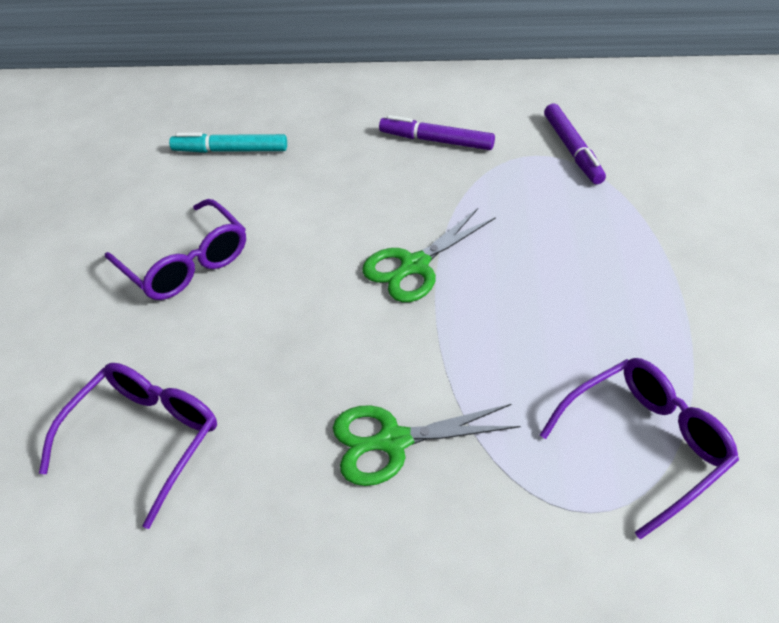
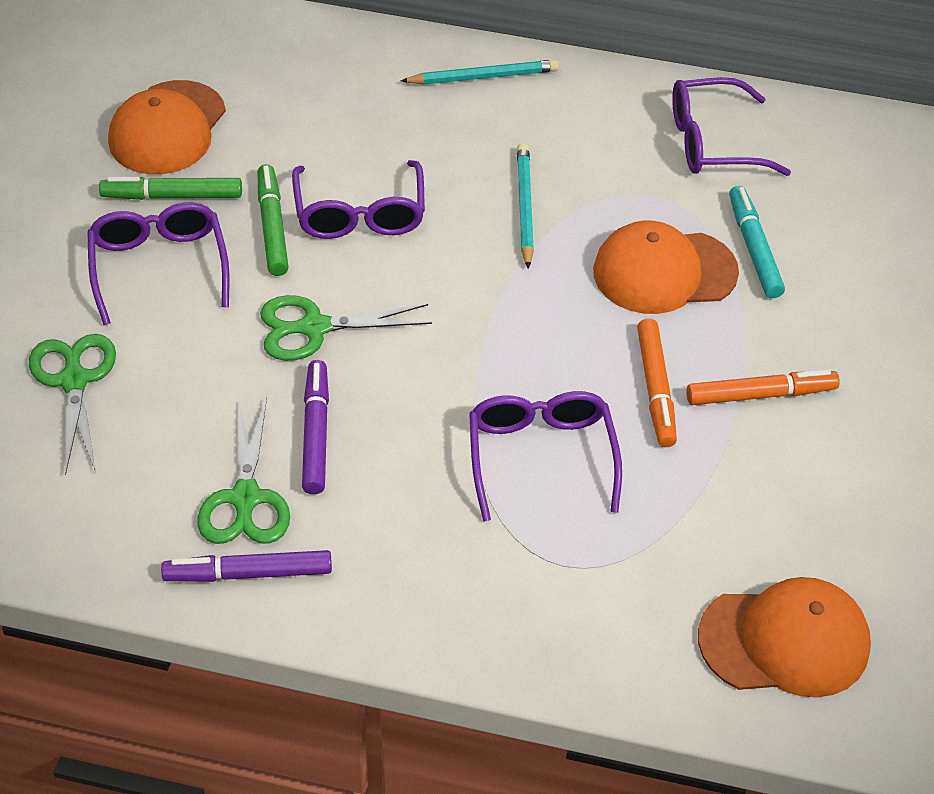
green marker: none = 0 -> [99,177,242,200] [258,164,288,276] = 2
green scissors: [333,404,521,486] [362,208,496,302] = 2 -> [29,334,116,475] [197,397,290,544] [260,295,432,361] = 3
orange cap: none = 0 -> [108,80,226,174] [593,220,739,314] [698,577,871,698] = 3
orange marker: none = 0 -> [637,318,677,447] [686,369,840,405] = 2
purple glasses: [39,363,217,529] [105,199,246,300] [540,358,739,540] = 3 -> [87,202,229,325] [292,160,425,239] [469,391,622,522] [672,77,791,176] = 4
turquoise pencil: none = 0 -> [401,60,559,84] [517,143,534,269] = 2

